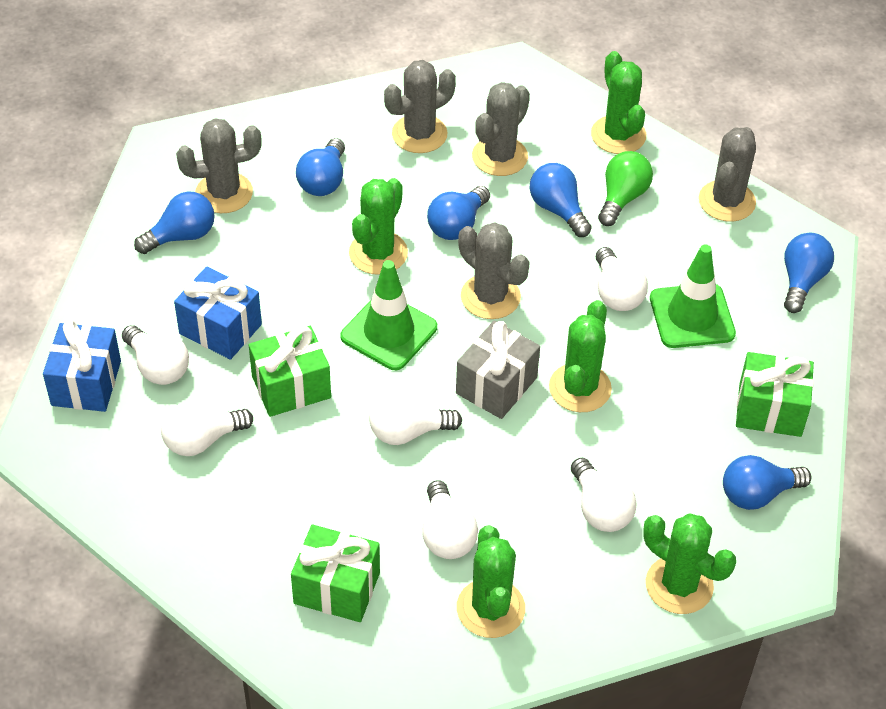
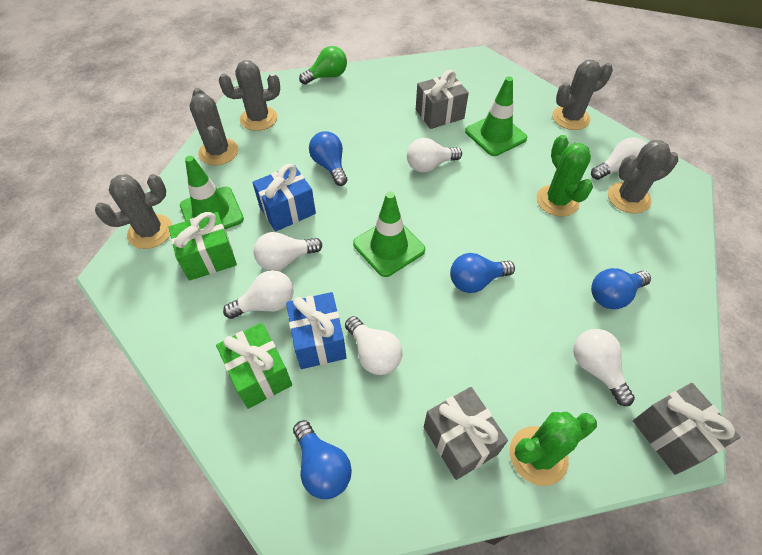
blue light bulb: [134,191,215,254] [296,138,345,196] [427,186,490,240] [530,163,592,237] [723,455,811,510] [784,233,834,313] = 6 -> [293,420,352,499] [309,131,348,186] [450,253,515,293] [591,268,651,309] = 4
green cactus: [349,178,408,275] [457,525,525,638] [549,300,612,412] [591,51,646,154] [643,513,736,614] = 5 -> [509,412,597,486] [536,135,593,217] = 2
green gift: [249,326,331,417] [291,525,380,622] [736,352,814,437] = 3 -> [168,212,237,281] [216,323,292,409] = 2
green traffic cone: [341,260,437,370] [650,244,736,348] = 2 -> [180,156,244,229] [353,192,425,277] [465,76,527,156] = 3
grey gift: [456,321,540,419] = 1 -> [416,70,469,129] [424,387,508,480] [633,383,740,475] = 3

